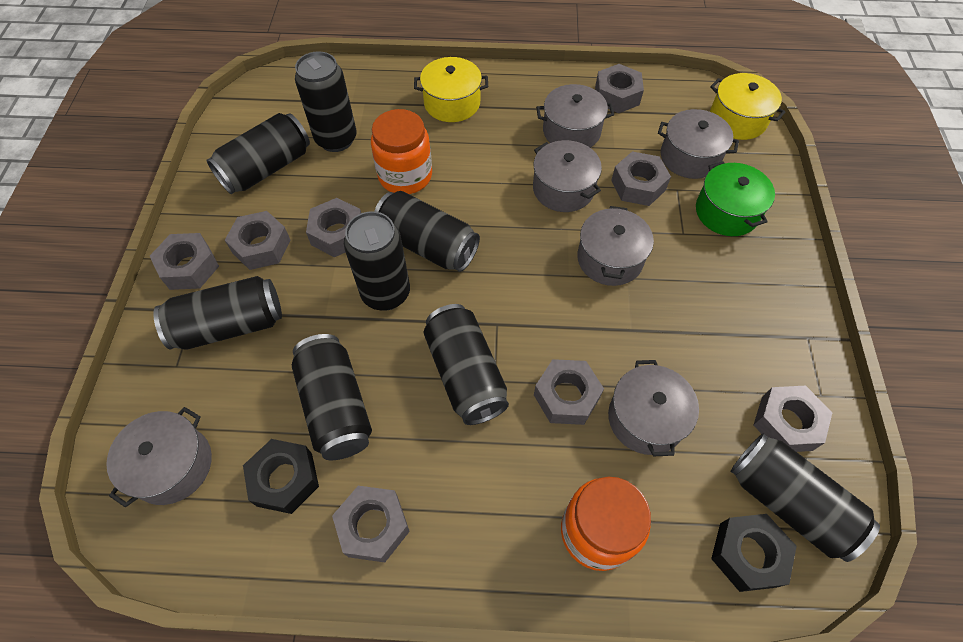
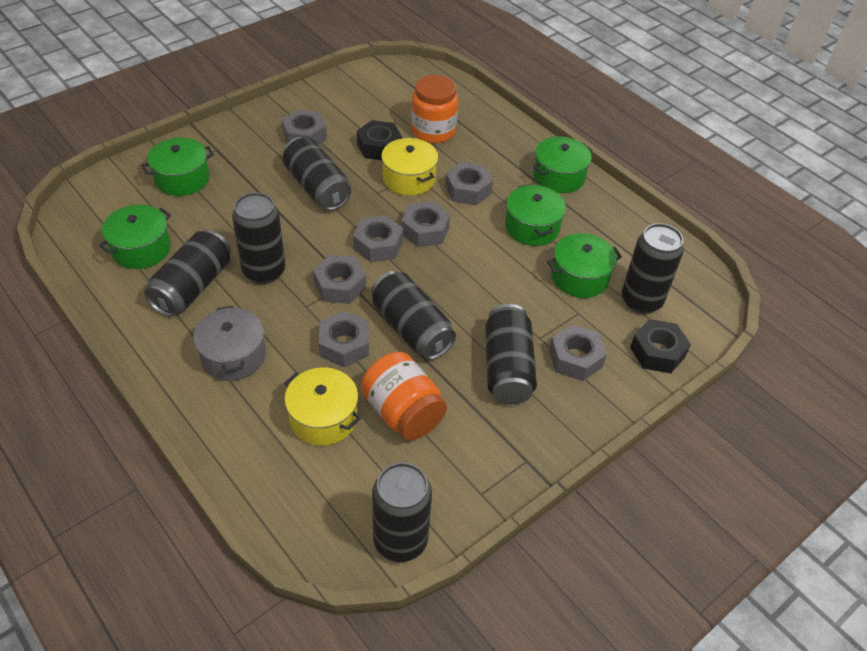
black can: [153,276,282,350] [206,113,310,194] [292,334,372,460] [295,51,356,152] [344,211,410,311] [374,191,480,272] [424,304,509,425] [730,433,880,562] = 8 -> [144,230,231,317] [232,192,286,284] [283,137,351,210] [371,271,456,360] [372,462,432,562] [485,304,537,405] [622,223,684,314] = 7
green pot: [696,161,775,236] = 1 -> [99,205,171,269] [141,137,214,196] [505,184,566,246] [533,136,592,193] [547,233,622,298] = 5
grey nut: [150,233,219,290] [225,211,291,270] [306,198,361,257] [332,486,410,562] [534,359,604,425] [595,64,644,113] [611,151,671,206] [754,386,832,452] = 8 -> [282,109,327,145] [313,255,366,304] [319,311,369,367] [353,215,403,262] [401,201,450,247] [445,162,493,205] [549,324,607,381] = 7
grey pot: [106,407,212,507] [533,140,602,212] [536,84,614,148] [577,206,654,286] [608,360,699,456] [658,109,739,179] = 6 -> [193,306,266,381] = 1

